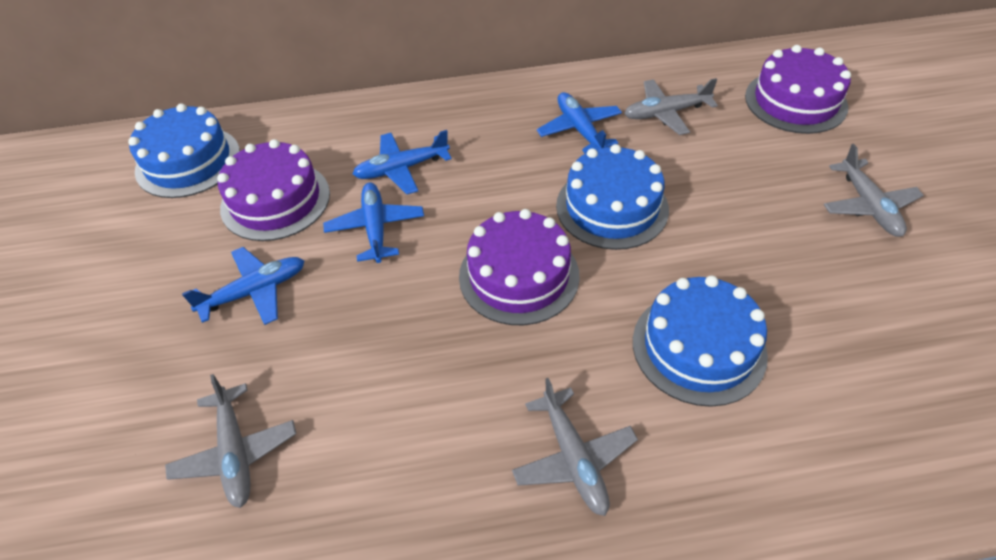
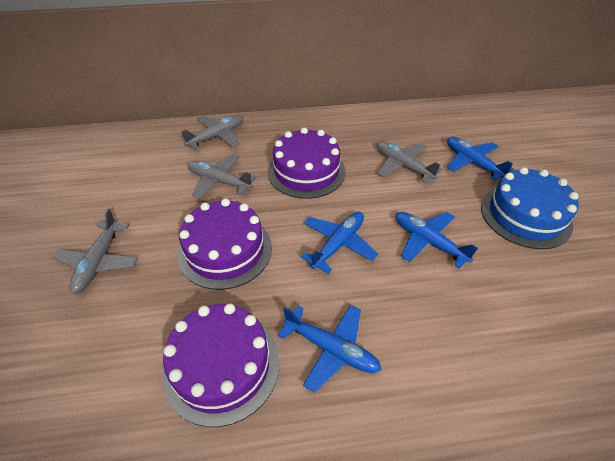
blue cake: [128,104,240,198] [556,144,669,250] [633,276,768,407] = 3 -> [481,167,579,249] = 1

